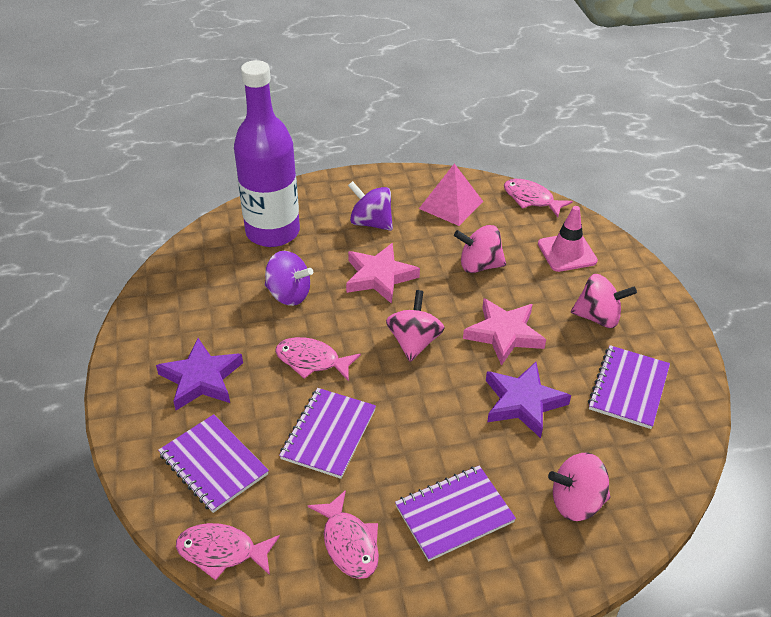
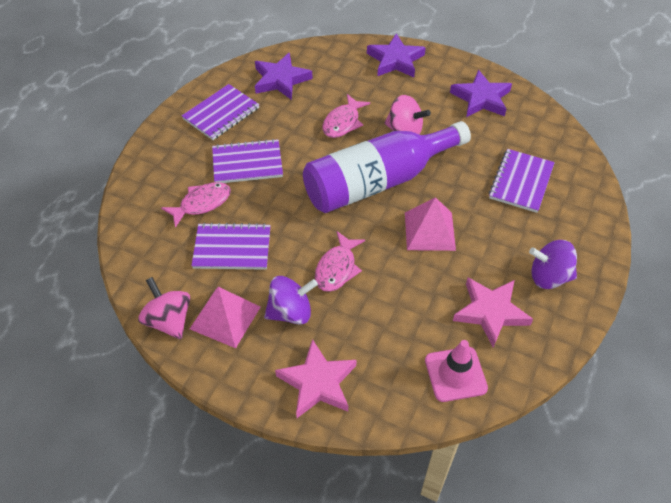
pink fish: [176,523,280,580] [275,337,361,381] [308,490,379,579] [504,179,573,217] = 4 -> [161,182,231,228] [315,231,365,292] [322,94,370,138] = 3
pink pyramid: [419,163,483,226] = 1 -> [190,287,260,348] [405,197,456,251] = 2
pink spinning top: [386,290,445,362] [454,225,506,273] [548,453,610,521] [571,274,637,328] = 4 -> [138,277,190,339] [384,95,431,135] = 2
purple star: [156,338,243,410] [486,362,571,438] = 2 -> [255,53,313,100] [367,34,426,77] [450,70,512,117] = 3

